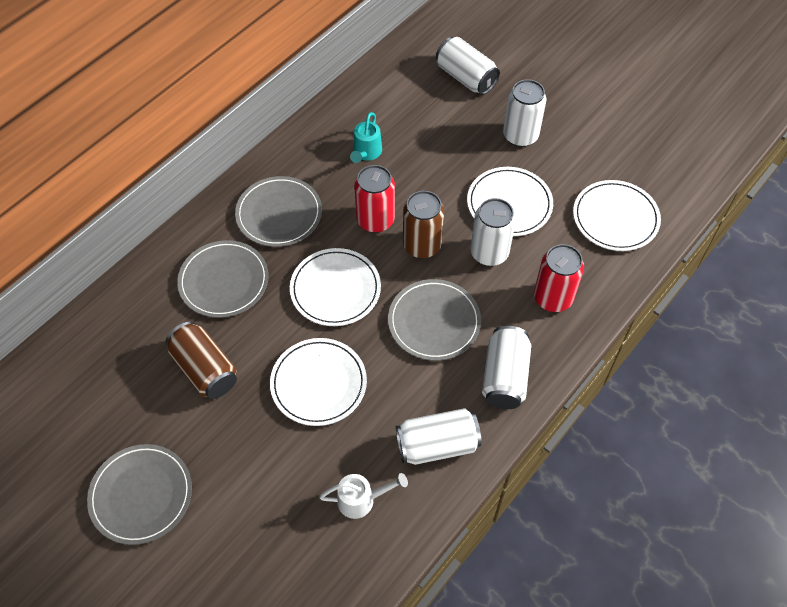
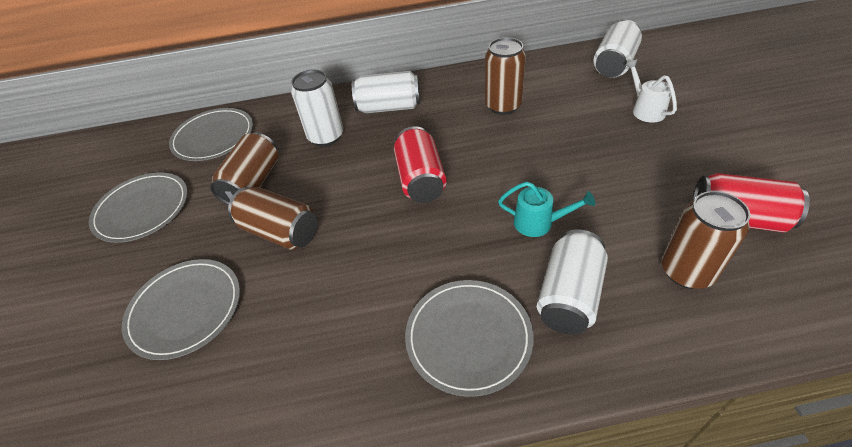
brown can: [165,321,237,399] [403,191,444,258] = 2 -> [210,133,278,205] [228,187,317,250] [485,37,526,115] [662,191,751,289] = 4
white can: [396,408,482,465] [436,37,500,95] [470,198,516,266] [482,326,531,409] [503,79,546,147] = 5 -> [291,70,343,146] [352,71,420,113] [537,229,608,335] [593,20,642,78] = 4
white plate: [270,338,367,426] [290,248,381,326] [467,167,553,236] [573,180,661,251] = 4 -> none = 0

